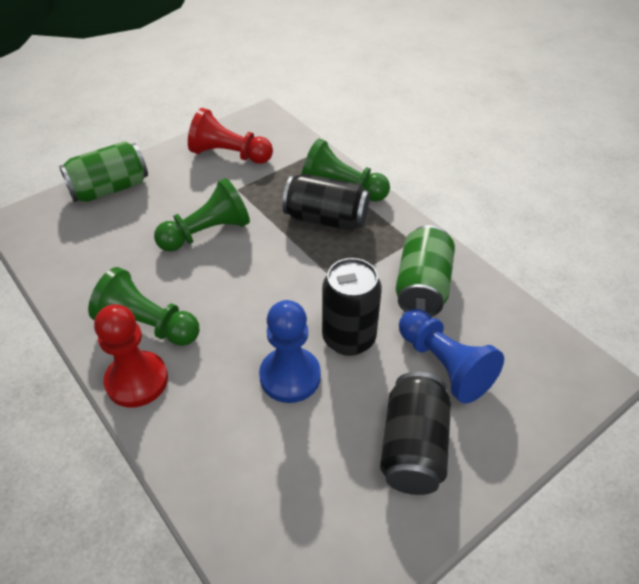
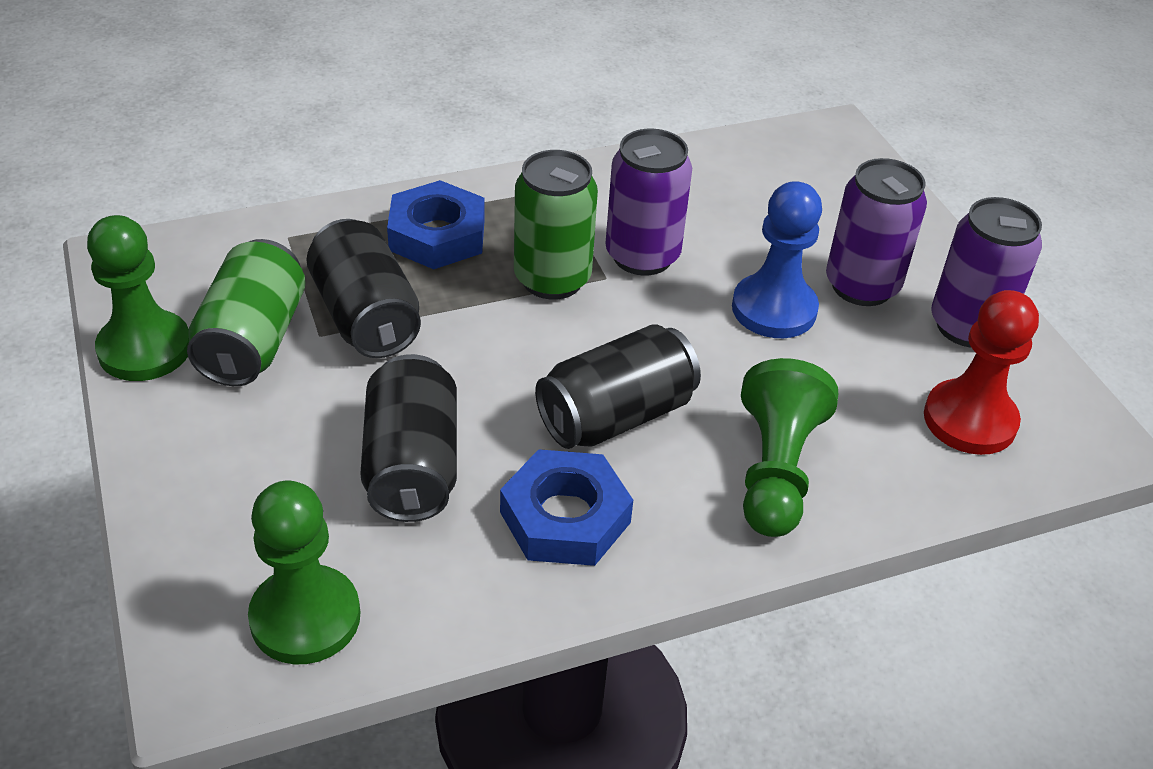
blue nut: none = 0 -> [387,180,485,269] [500,449,633,566] = 2
blue pawn: [259,300,321,403] [399,309,504,404] = 2 -> [732,181,822,338] = 1
purple can: none = 0 -> [605,129,692,276] [826,158,927,306] [931,197,1042,347] = 3
red pawn: [94,304,168,407] [188,108,273,164] = 2 -> [924,290,1039,455] = 1

